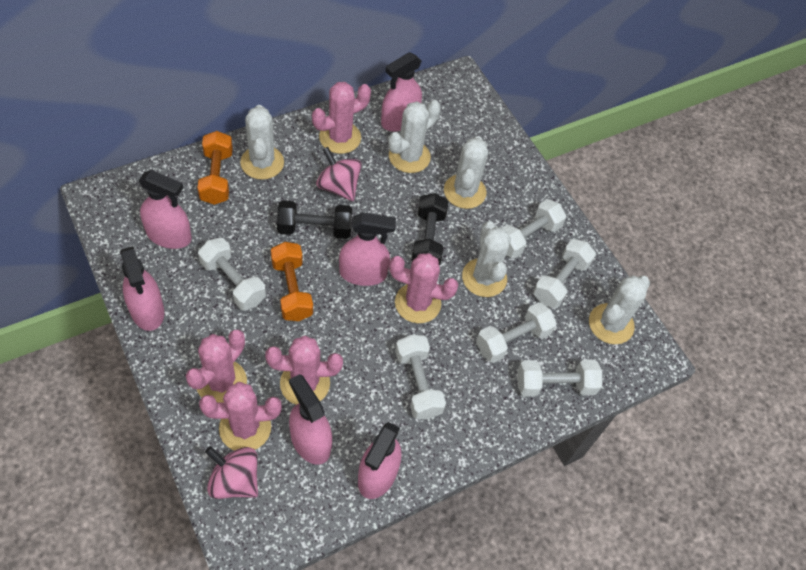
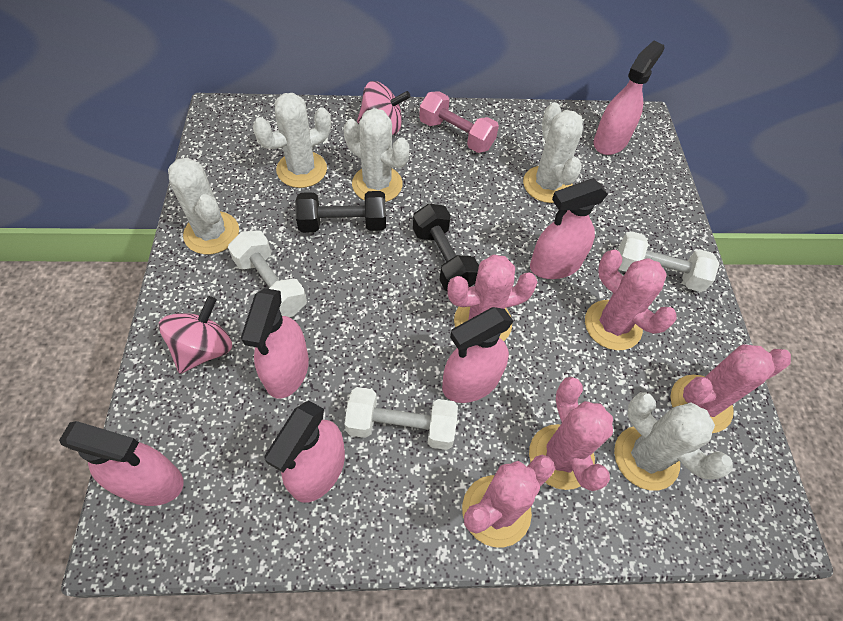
orange dumbbell: [197,131,233,205] [271,242,313,321] = 2 -> none = 0
pink dumbbell: none = 0 -> [419,91,499,153] = 1
white dumbbell: [198,238,266,310] [395,335,446,419] [476,302,557,363] [502,199,566,258] [518,359,602,397] [533,239,596,308] = 6 -> [228,230,307,317] [344,387,458,450] [618,231,720,292] = 3

